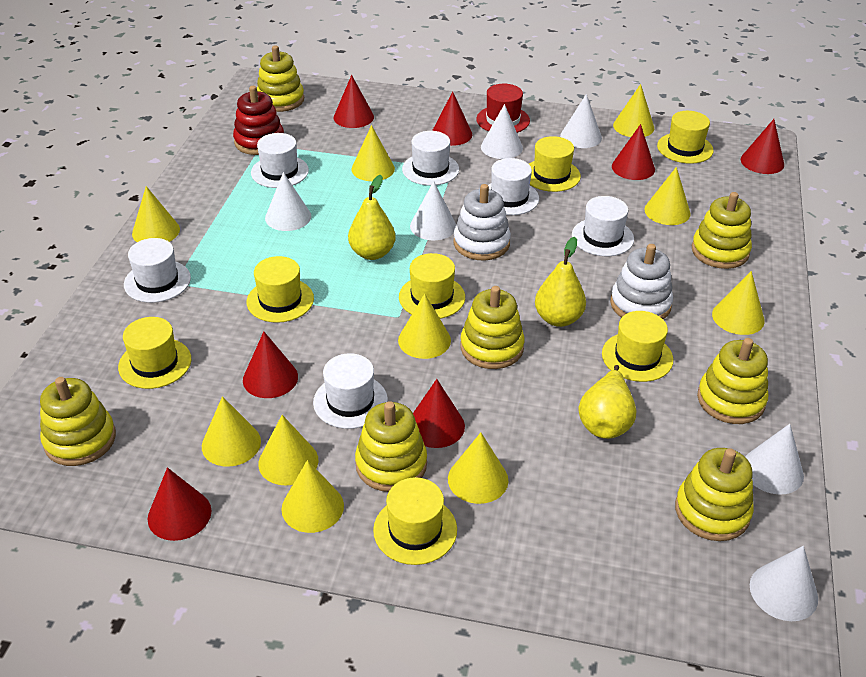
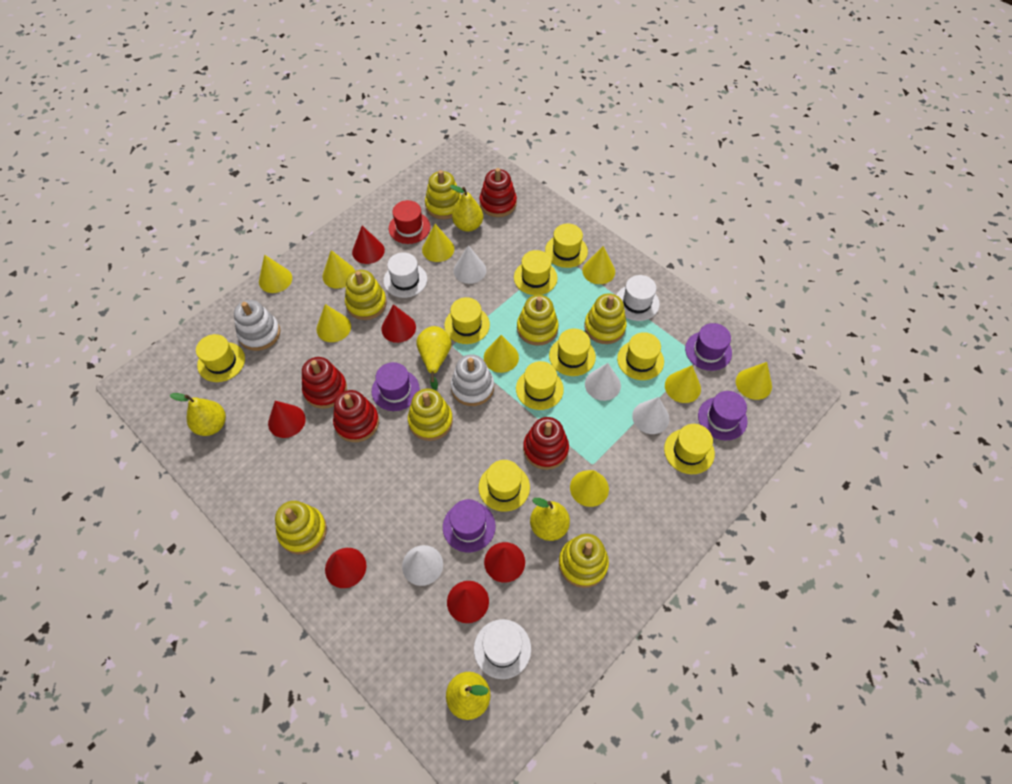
purple hat: none = 0 -> [372,362,420,411] [443,499,496,552] [685,323,732,371] [698,391,747,440] = 4
red cone: [148,467,211,541] [243,331,298,398] [333,75,374,128] [413,379,465,448] [432,91,472,146] [612,124,655,180] [741,119,784,174] = 7 -> [268,401,306,438] [325,548,366,588] [352,226,385,264] [381,304,416,343] [447,581,489,623] [484,542,525,583] = 6
red stacking toy: [233,86,284,155] = 1 -> [302,357,347,409] [333,390,379,442] [479,168,517,217] [523,417,569,470] = 4
white cone: [265,172,311,231] [410,181,456,240] [481,104,523,159] [560,94,602,148] [745,424,804,495] [750,546,818,621] = 6 -> [402,545,443,586] [454,245,486,284] [585,363,621,401] [632,397,670,434] = 4
white hat: [124,238,191,303] [251,133,309,188] [313,353,388,429] [402,131,459,186] [488,158,539,215] [572,196,634,256] = 6 -> [384,252,427,298] [474,619,531,679] [616,275,660,321] = 3
yellow cone: [132,186,180,242] [202,396,261,466] [258,415,318,485] [281,460,344,533] [352,125,395,181] [398,294,451,359] [448,432,508,504] [613,84,654,137] [644,167,691,225] [712,271,765,335] = 10 -> [259,255,292,293] [316,304,351,342] [323,250,355,289] [422,224,454,262] [484,335,519,373] [570,470,609,507] [582,246,615,284] [665,365,701,403] [736,362,772,400] = 9
yellow hat: [118,317,191,389] [247,256,314,323] [373,477,457,565] [399,253,465,319] [529,136,581,192] [602,311,673,382] [657,111,714,164] = 7 -> [196,334,245,382] [444,297,490,344] [479,460,530,512] [514,250,558,295] [516,361,564,410] [545,223,588,268] [549,328,596,376] [617,332,664,380] [664,424,715,474] = 9
yellow pear: [348,175,396,260] [535,237,586,327] [579,365,637,439] = 3 -> [170,393,226,436] [417,326,452,390] [446,672,490,720] [450,185,483,232] [530,498,570,541] = 5

